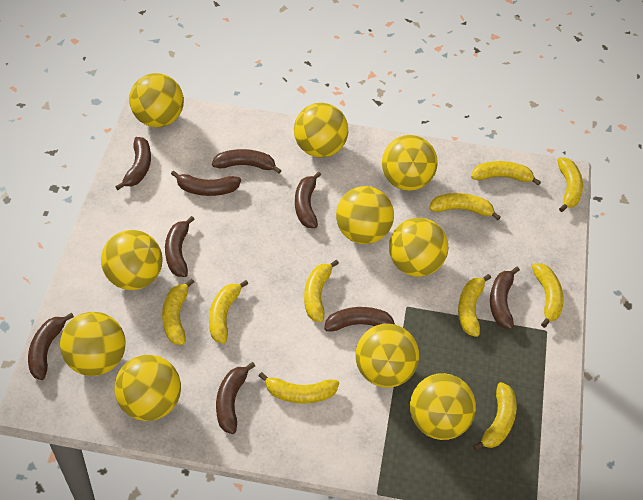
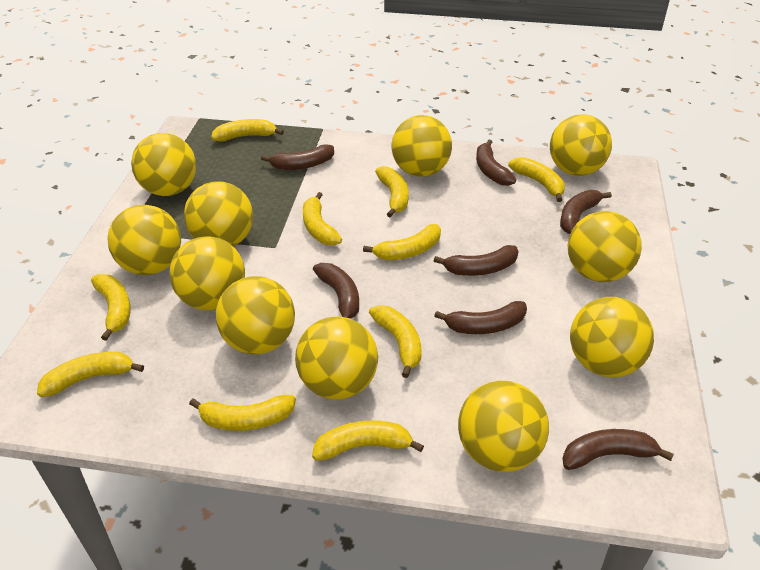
brown banana: [28,313,74,380] [115,137,151,190] [165,216,195,277] [171,170,241,196] [212,149,282,174] [216,362,255,434] [295,171,321,228] [324,307,395,331] [490,267,520,330] = 9 -> [261,144,334,170] [313,263,359,319] [434,245,519,276] [434,301,527,334] [476,140,516,186] [560,190,612,234] [562,429,674,470] = 7
yellow ball: [60,312,126,376] [101,230,163,290] [114,355,181,421] [129,73,184,127] [294,103,348,158] [336,186,394,244] [355,324,419,388] [382,135,438,191] [389,218,448,277] [410,373,476,440] = 10 -> [108,205,181,275] [131,133,196,196] [169,236,245,310] [184,181,253,246] [216,276,295,355] [295,316,378,400] [392,115,452,177] [458,381,549,472] [550,114,612,176] [568,211,642,282] [570,297,654,377] = 11

